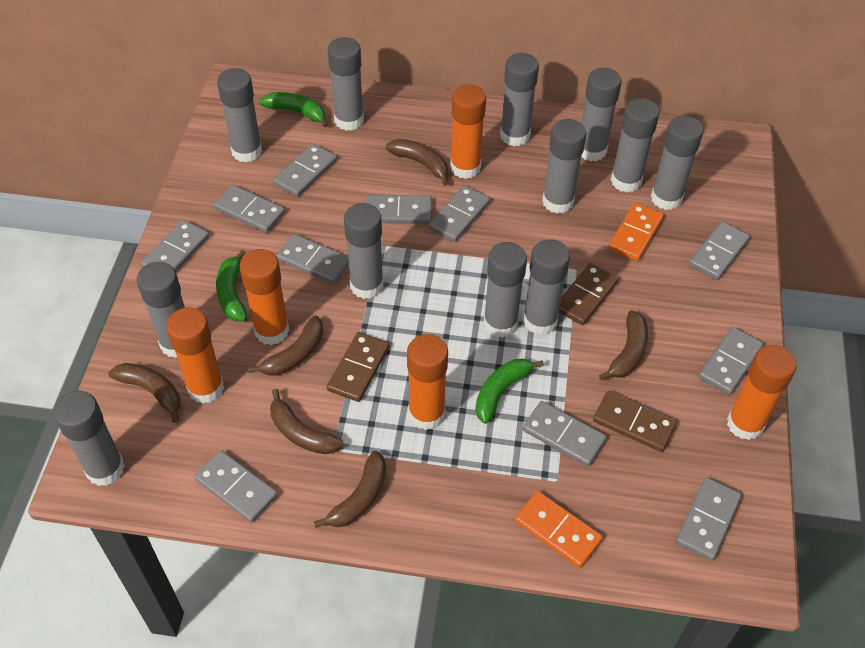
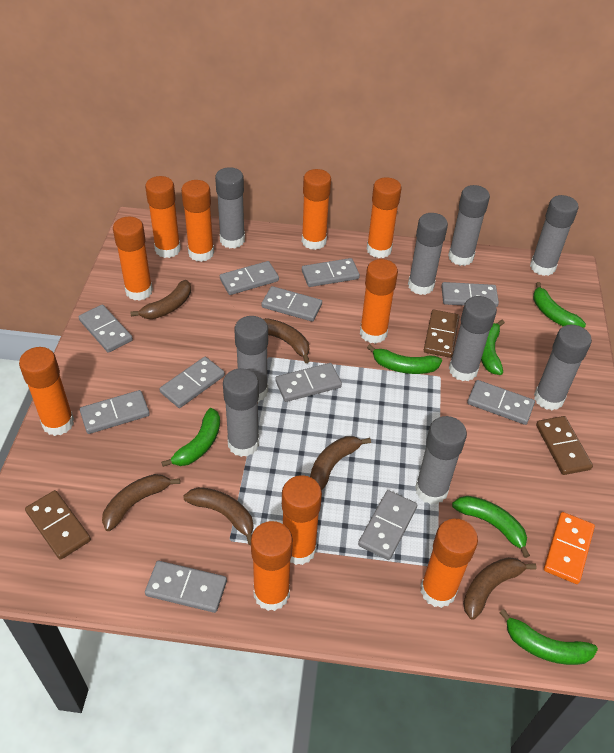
green banana: [216,250,247,321] [259,92,328,127] [476,359,544,424] = 3 -> [161,408,220,467] [367,344,442,374] [452,496,530,558] [481,320,505,375] [499,609,598,665] [533,282,586,328] = 6
grey glue stick: [53,390,125,486] [137,262,185,358] [217,68,262,163] [328,37,364,131] [344,203,383,299] [483,242,527,338] [500,53,539,146] [523,239,570,335] [542,119,587,214] [581,68,622,161] [611,98,660,192] [651,116,703,210] = 12 -> [215,167,245,248] [223,368,259,457] [234,316,268,402] [408,213,448,295] [415,416,467,505] [448,185,490,266] [449,296,497,381] [530,195,579,276] [534,325,592,410] = 9
orange domino: [515,491,603,568] [608,203,664,261] = 2 -> [544,512,595,584] = 1
orange glue stick: [166,307,224,404] [240,249,290,345] [407,334,448,430] [450,85,486,179] [727,345,797,440] = 5 -> [19,347,74,436] [113,216,153,301] [145,176,181,258] [181,180,214,262] [251,521,293,611] [282,475,322,565] [302,169,331,250] [360,259,398,344] [367,177,401,258] [420,519,478,608] = 10

